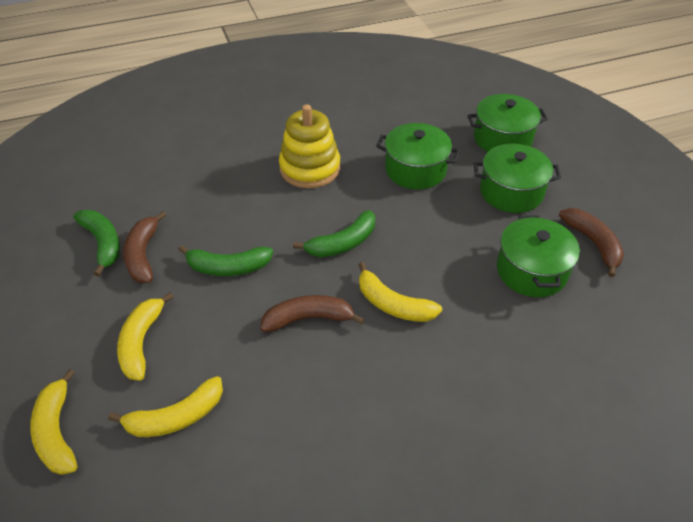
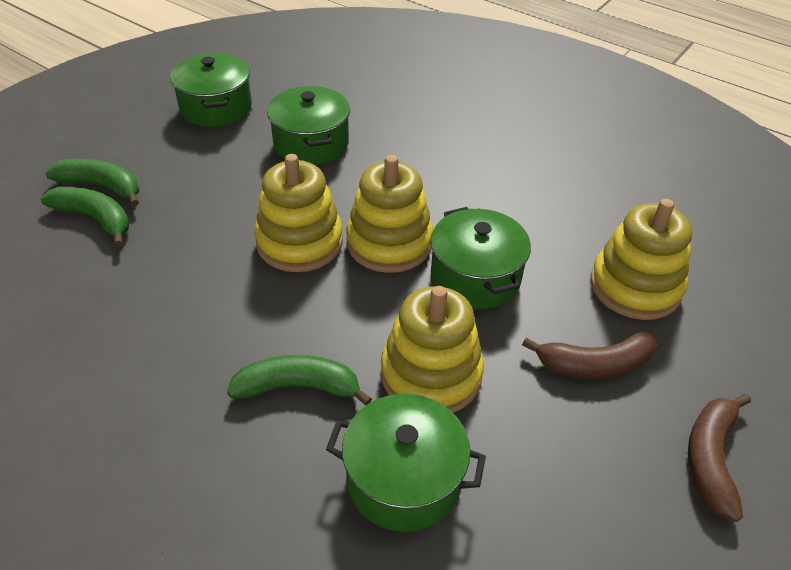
brown banana: [123,211,166,283] [260,295,365,332] [559,208,624,277] = 3 -> [522,331,657,379] [688,394,751,522] = 2
yellow banana: [30,369,77,475] [108,376,223,437] [117,292,174,381] [359,262,442,322] = 4 -> none = 0
yellow stacking toy: [279,104,340,188] = 1 -> [254,154,343,272] [346,155,433,273] [381,286,484,413] [591,199,692,320] = 4

